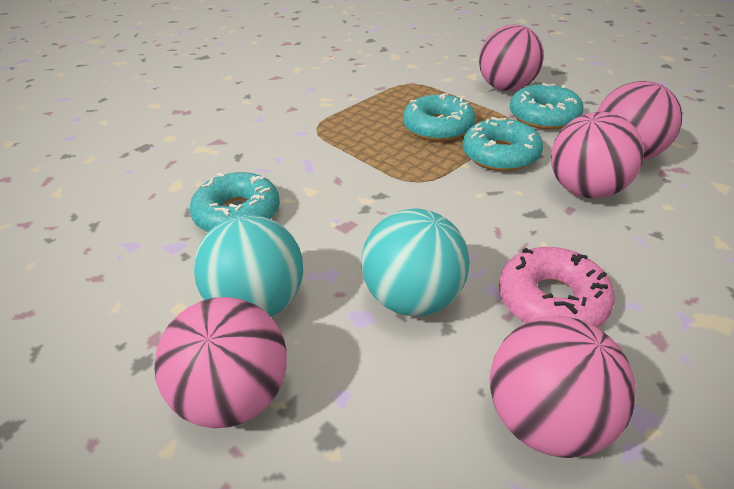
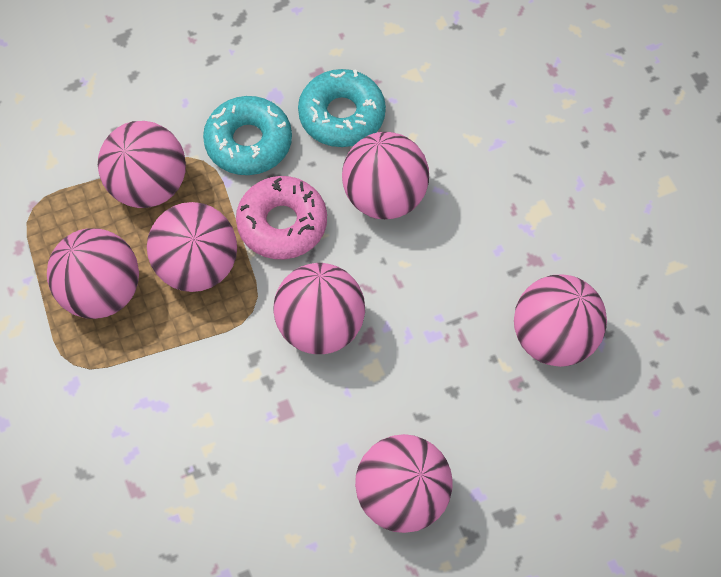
pink ball: [154,297,287,428] [479,24,544,91] [490,316,636,458] [551,112,644,199] [597,81,682,160] = 5 -> [47,229,139,319] [98,121,186,208] [147,202,237,292] [273,263,365,354] [342,132,429,219] [355,434,453,533] [514,275,607,367] = 7
turquoise ball: [193,215,303,317] [361,209,470,316] = 2 -> none = 0
turquoise donut: [189,172,280,232] [403,93,476,141] [462,117,543,171] [510,83,584,129] = 4 -> [203,96,292,175] [298,69,386,147] = 2

